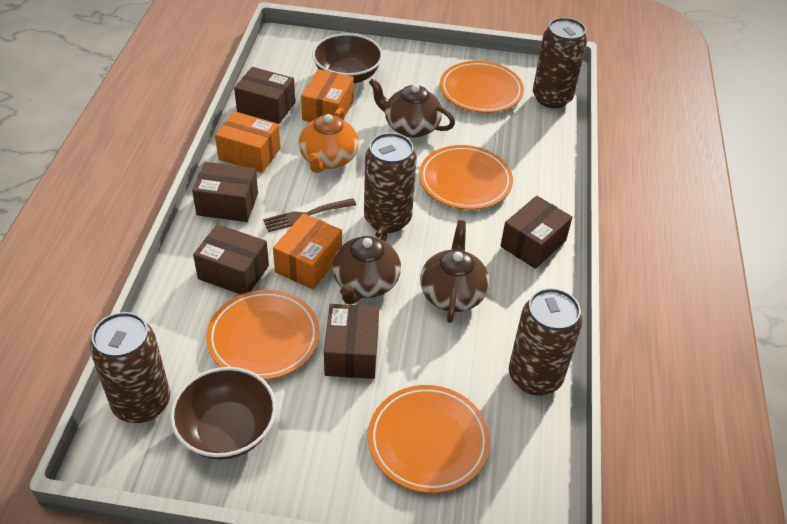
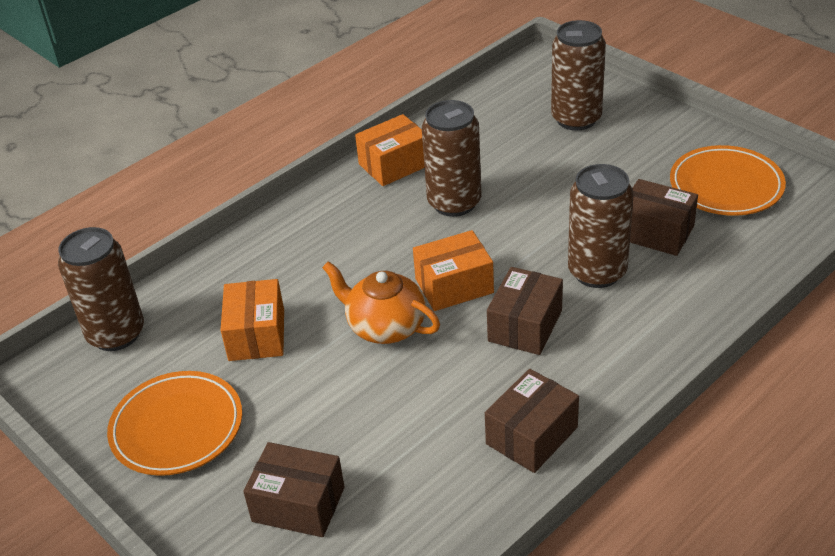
brown bowl: [170,367,276,460] [312,33,383,83] = 2 -> none = 0
brown box: [192,162,258,222] [193,224,269,294] [234,67,295,124] [324,304,379,379] [500,196,572,269] = 5 -> [243,442,344,537] [485,369,579,473] [487,267,563,355] [630,179,698,256] = 4
brown fork: [263,198,356,232] = 1 -> none = 0
brown teapot: [332,225,401,305] [369,78,455,138] [420,220,489,323] = 3 -> none = 0
orange plate: [206,290,320,380] [368,385,490,493] [419,145,513,210] [440,61,524,113] = 4 -> [107,371,242,476] [670,145,786,216] = 2

